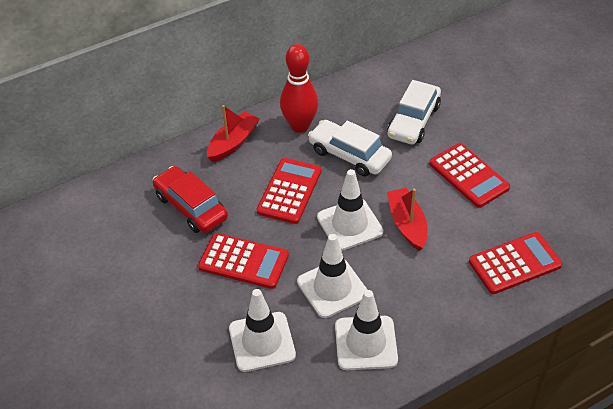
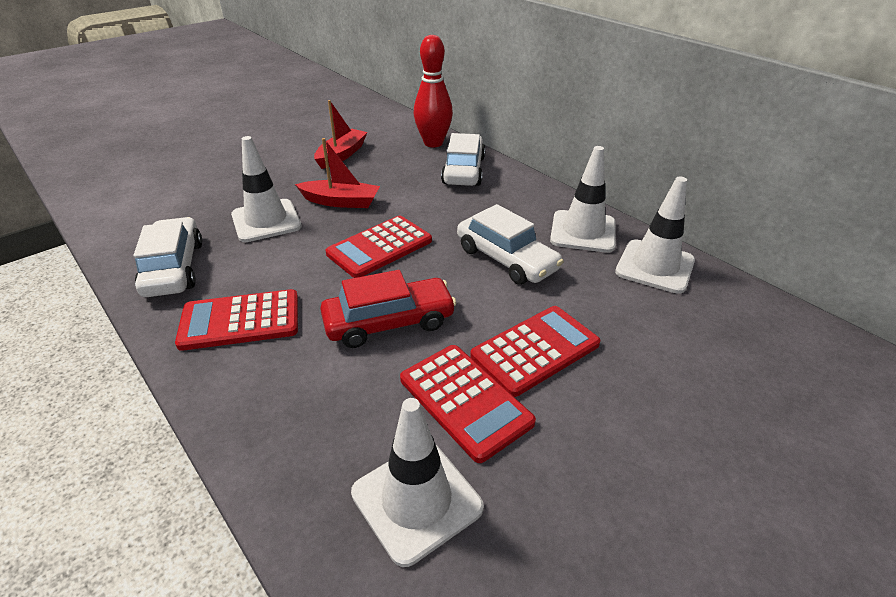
white car: [308,120,392,176] [387,80,441,145] = 2 -> [133,217,202,297] [441,133,485,186] [457,204,564,285] = 3

